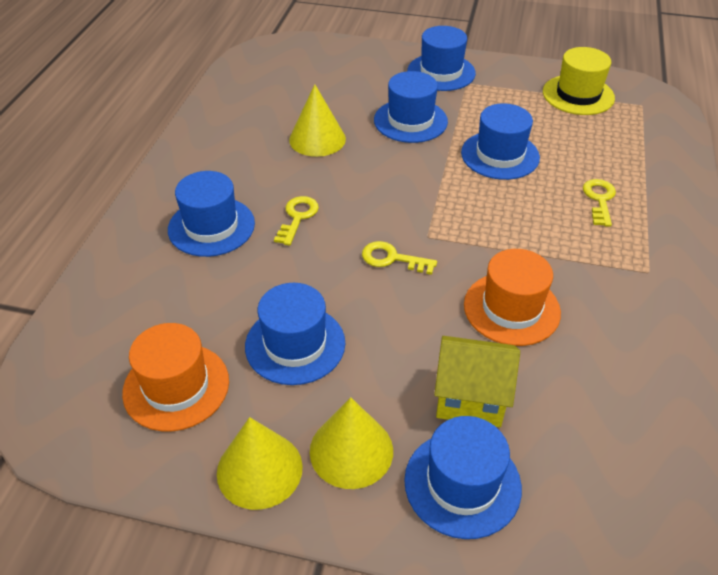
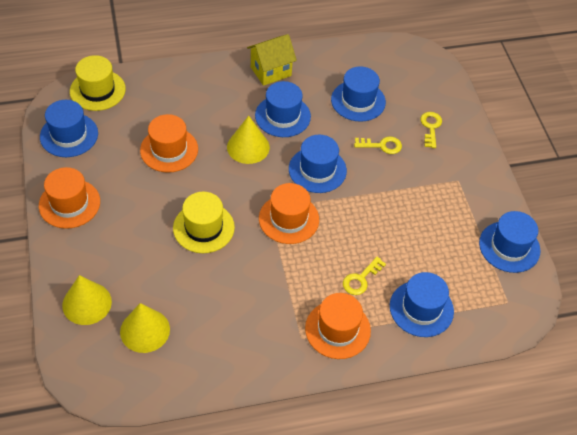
orange hat: [122,323,229,432] [464,249,561,346] = 2 -> [39,167,100,229] [140,114,198,173] [259,183,319,244] [305,293,371,359] = 4
yellow hat: [543,47,615,115] = 1 -> [70,55,126,111] [173,192,235,253] = 2

